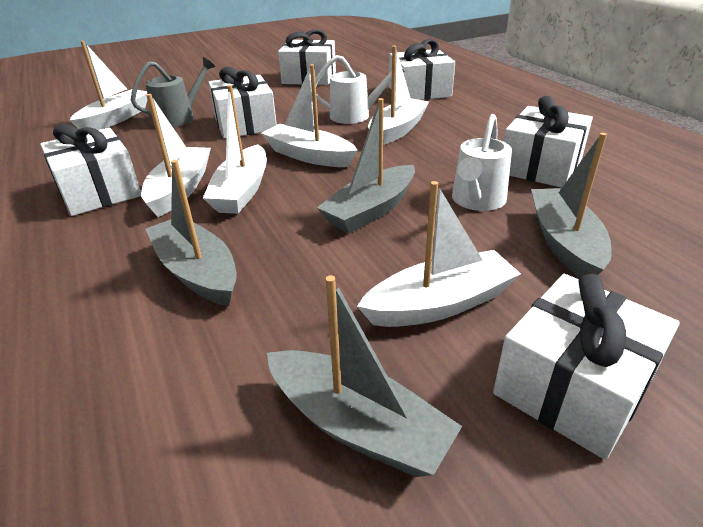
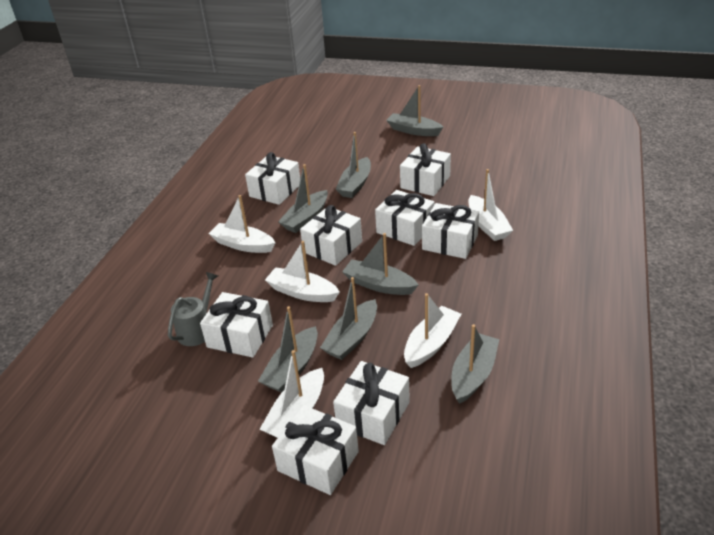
grey boat: [145,160,237,306] [267,275,462,477] [317,98,415,233] [531,133,612,278] = 4 -> [258,306,318,393] [278,164,328,233] [320,277,377,360] [336,132,371,198] [342,233,419,295] [386,85,443,136] [451,324,499,404] = 7
white boat: [69,41,147,130] [141,94,211,217] [203,85,267,214] [261,64,358,167] [357,181,521,327] [368,46,429,145] = 6 -> [208,195,276,253] [260,350,324,438] [265,241,340,302] [404,293,461,368] [468,169,513,241] = 5
white gift: [40,124,141,216] [208,67,277,139] [278,29,336,85] [389,39,455,100] [493,274,680,460] [504,96,593,188] = 6 -> [200,292,273,358] [245,152,300,205] [272,405,359,495] [300,205,362,266] [333,361,410,445] [375,190,434,246] [400,143,451,196] [422,203,479,259] = 8
white watering can: [315,55,405,124] [452,114,512,211] = 2 -> none = 0

